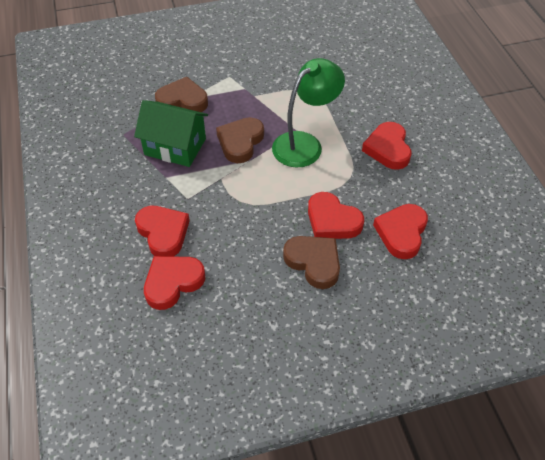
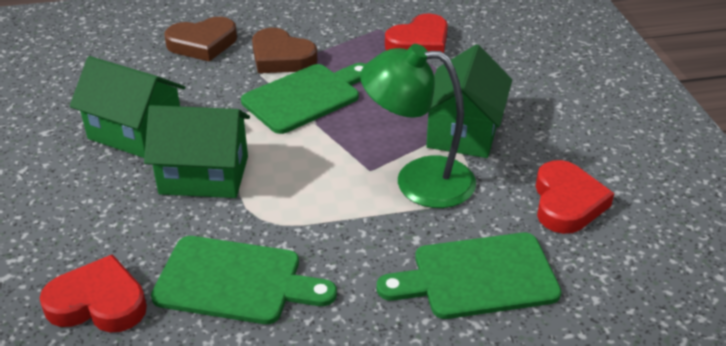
brown heart: [155,77,208,112] [216,117,264,163] [283,236,340,289] = 3 -> [164,17,237,62] [252,28,318,73] = 2
green cutting board: none = 0 -> [151,236,337,324] [241,63,365,134] [377,233,561,319] = 3
green house: [134,100,208,167] = 1 -> [70,56,185,158] [144,105,250,198] [426,44,512,158] = 3
red heart: [135,206,190,257] [144,256,205,310] [308,192,364,239] [362,122,411,170] [373,204,428,259] = 5 -> [40,254,147,333] [385,14,448,53] [536,160,614,234] = 3

